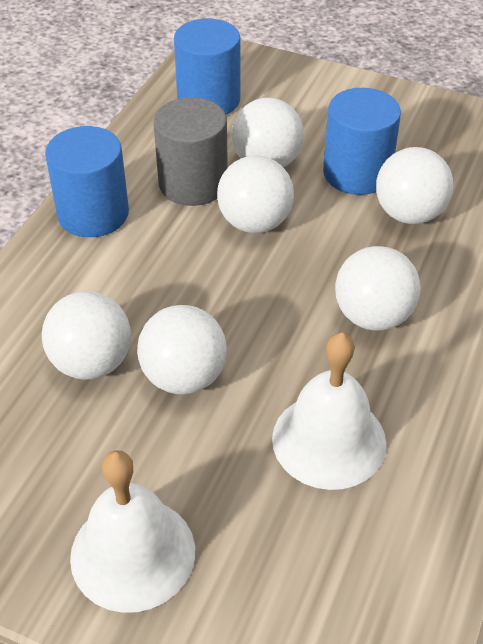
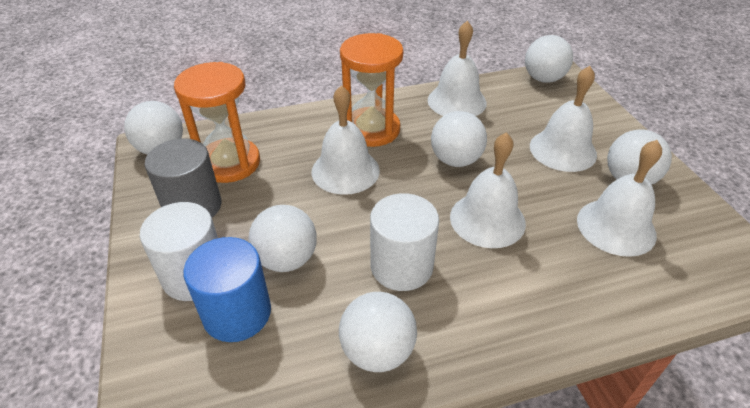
blue cylinder: [45,126,129,237] [174,18,240,114] [323,88,401,195] = 3 -> [183,237,271,342] = 1
orange hourglass: none = 0 -> [174,62,260,183] [340,33,403,147] = 2
white bell: [70,450,195,613] [272,333,386,490] = 2 -> [312,85,380,195] [428,21,487,116] [450,132,526,248] [530,66,597,172] [577,140,662,257] = 5
white cylinder: none = 0 -> [140,202,218,301] [370,193,439,291] = 2

